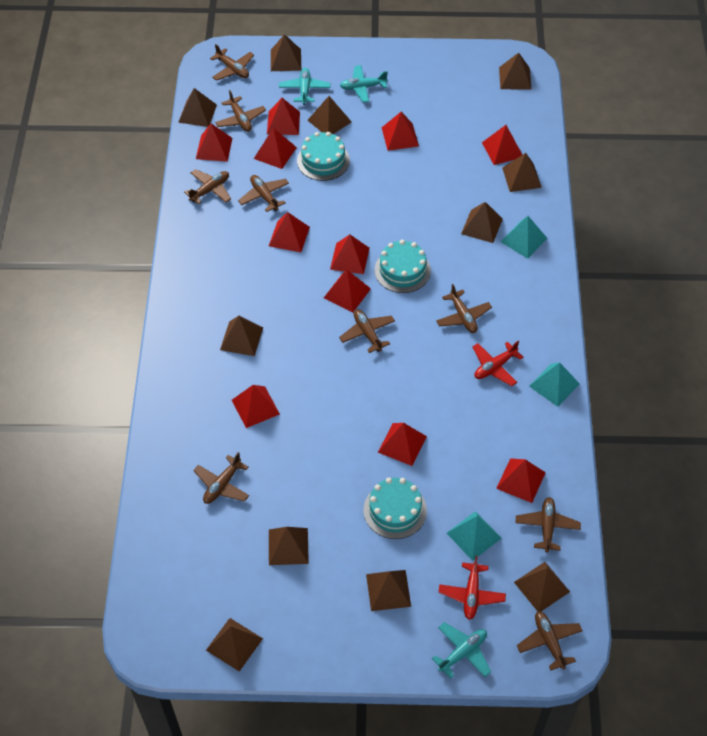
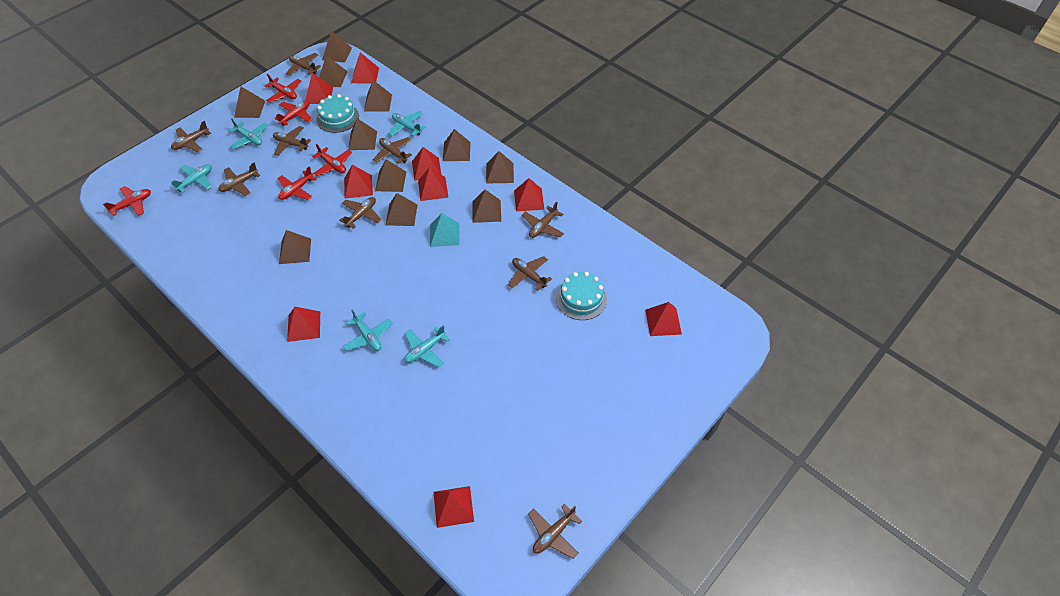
red plane: [439,556,506,620] [472,341,524,386] = 2 -> [103,186,151,216] [265,74,301,103] [275,100,312,126] [277,166,317,200] [312,144,352,176] = 5
red pyramid: [196,123,233,162] [232,385,280,428] [254,128,297,169] [267,98,300,135] [269,212,310,252] [324,270,371,312] [330,234,369,274] [378,423,427,466] [382,112,419,151] [482,125,522,165] [496,458,546,503] = 11 -> [287,307,320,342] [305,73,333,104] [344,165,373,199] [351,53,379,84] [412,147,441,181] [418,167,448,201] [434,486,474,528] [514,178,544,211] [645,302,682,336] = 9
turquoise cake: [297,132,350,181] [364,478,427,539] [375,240,431,293] = 3 -> [316,94,359,133] [556,272,607,320] = 2
turquoise plane: [279,68,331,105] [340,65,388,103] [432,622,491,679] = 3 -> [171,164,212,193] [229,118,268,149] [343,310,392,351] [388,111,425,136] [405,325,450,368] = 5
turquoise pyramid: [447,511,501,561] [501,216,547,259] [529,362,580,407] = 3 -> [430,213,460,247] = 1

